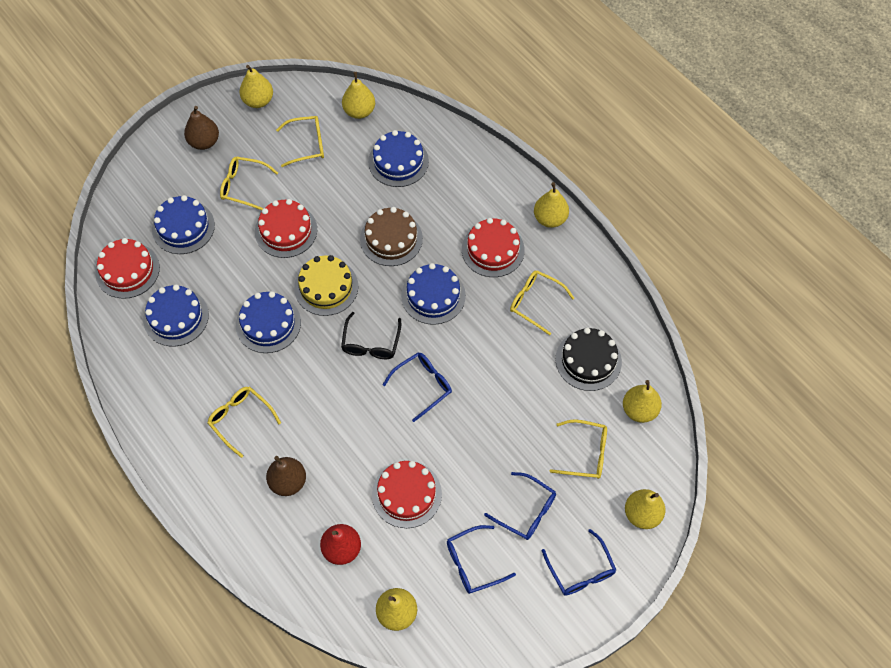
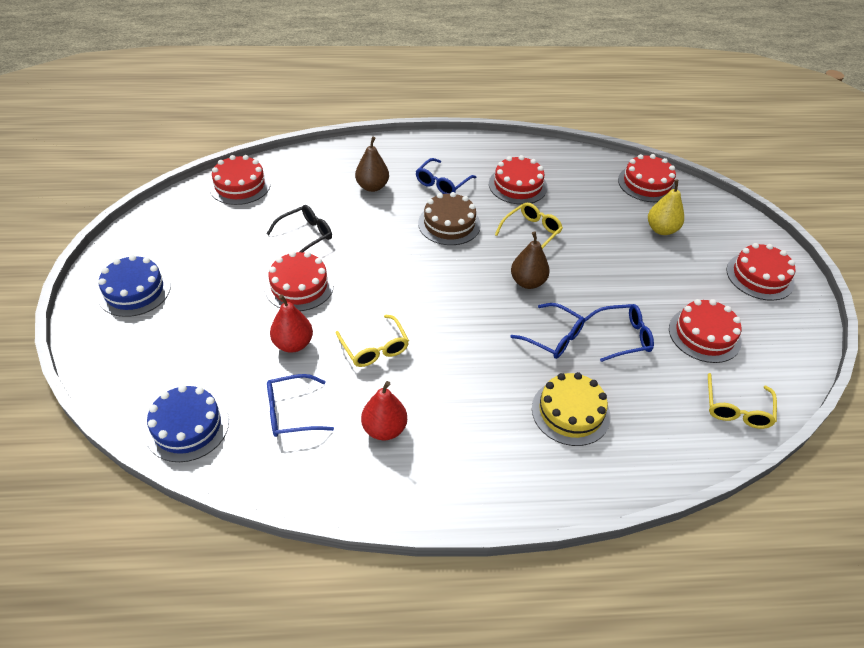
black cake: [556,327,622,391] = 1 -> none = 0
blue cake: [143,284,209,346] [152,195,215,254] [236,291,301,353] [368,130,429,187] [401,263,466,325] = 5 -> [97,255,171,317] [145,385,229,462] = 2
red cake: [95,238,160,299] [255,199,317,258] [372,461,442,528] [462,218,525,277] = 4 -> [209,155,271,205] [265,251,334,311] [489,155,548,204] [618,154,676,202] [669,299,742,363] [726,243,796,301] = 6
red pear: [320,524,361,565] = 1 -> [270,294,313,353] [361,381,407,440] = 2
yellow glasses: [207,387,281,458] [220,157,278,210] [276,116,324,167] [510,270,574,335] [550,419,607,479] = 5 -> [336,315,409,367] [495,203,563,249] [708,373,777,429] = 3
yellow pear: [239,65,273,108] [342,72,375,119] [376,588,417,631] [534,182,569,228] [623,380,662,423] [625,489,666,529] = 6 -> [648,180,684,235] = 1

